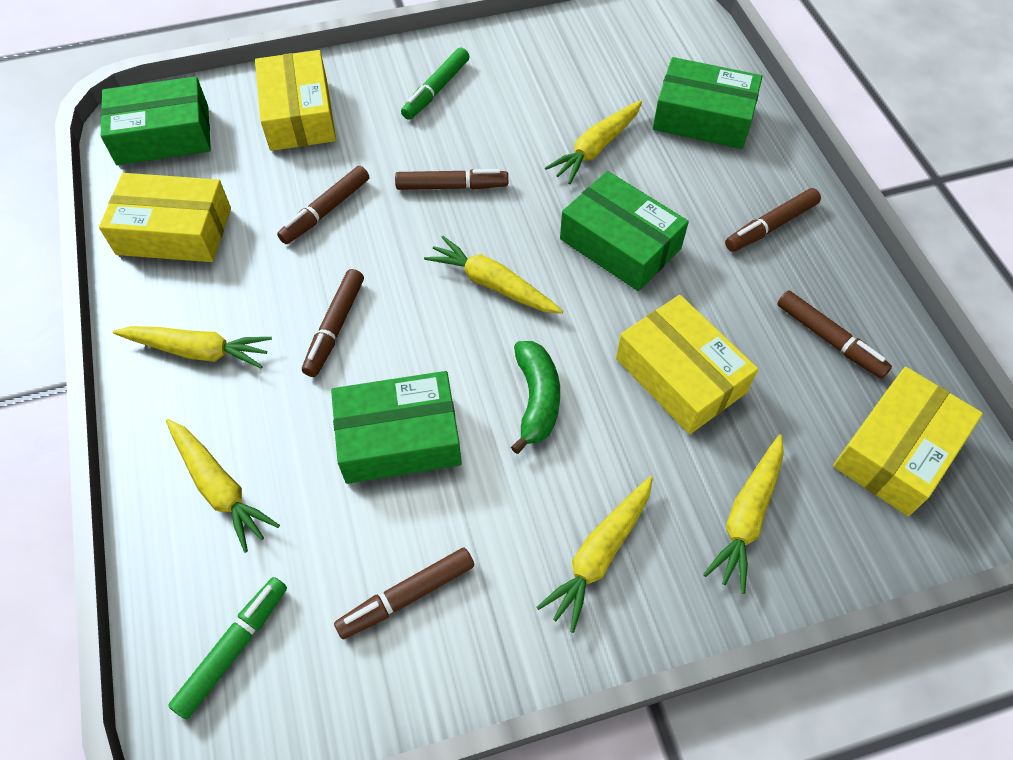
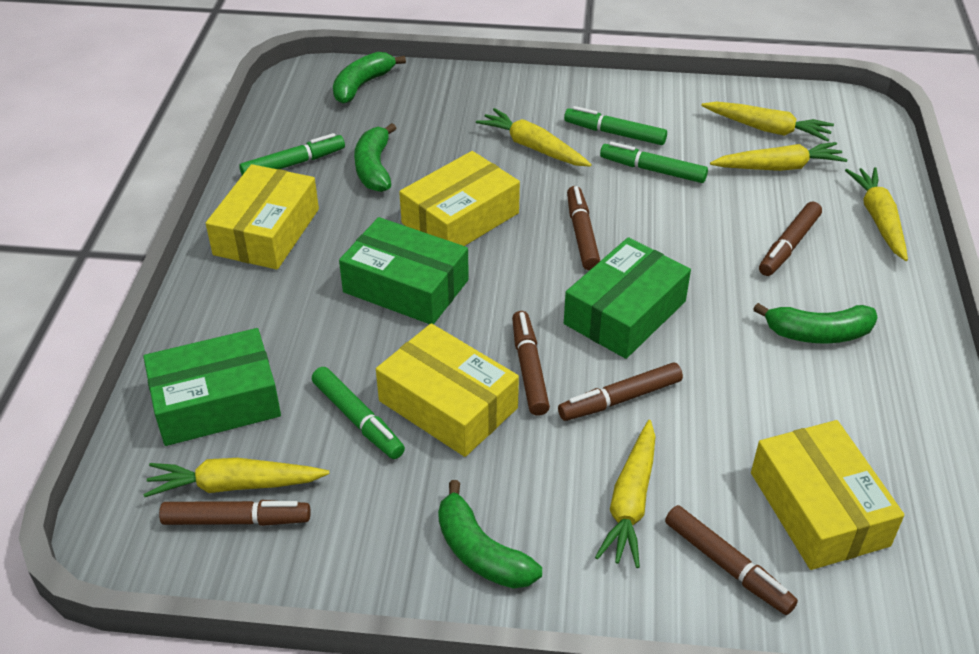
green banana: [511,341,560,454] = 1 -> [333,52,406,104] [354,123,396,192] [438,480,542,589] [753,303,878,344] = 4
green box: [101,76,211,165] [331,371,462,484] [560,171,689,291] [653,57,762,149] = 4 -> [143,328,281,446] [339,217,469,324] [564,237,691,359] = 3
green marker: [168,577,287,719] [401,48,469,120] = 2 -> [239,133,345,175] [312,367,405,459] [564,106,667,145] [600,142,708,183] = 4

